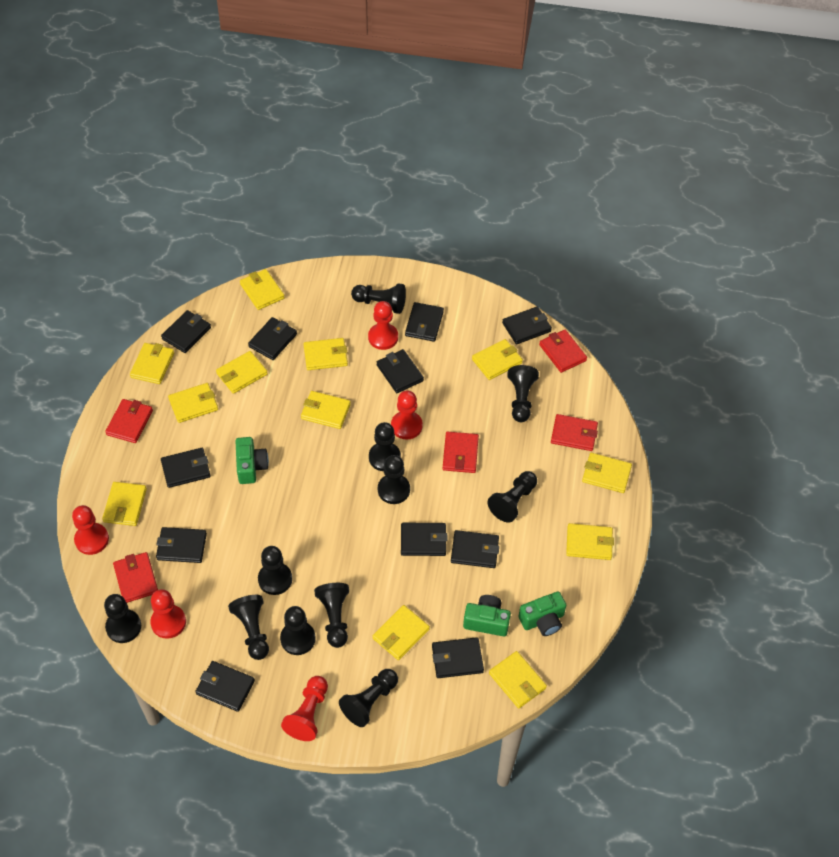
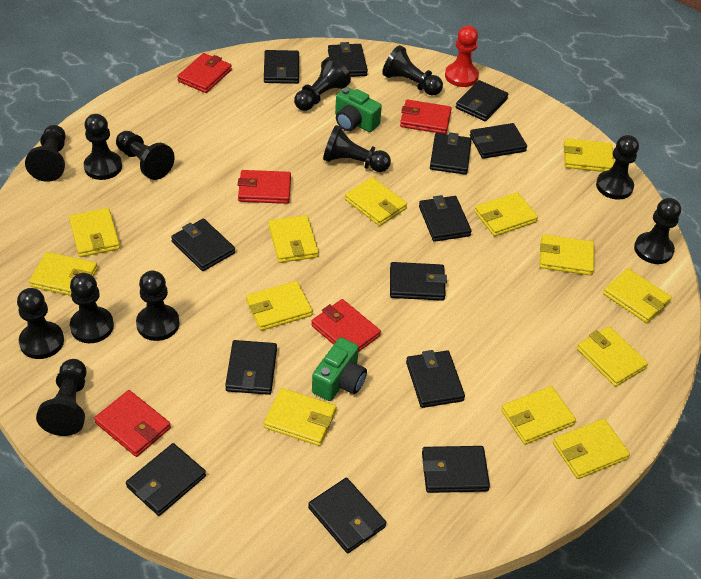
black pawn: [104,594,141,643] [228,595,269,660] [258,546,292,595] [280,606,316,655] [314,583,349,648] [339,669,398,727] [351,283,406,314] [369,422,401,471] [378,455,410,504] [488,471,537,523] [507,365,539,422] = 11 -> [17,288,64,359] [25,125,66,182] [36,359,87,436] [70,273,114,343] [84,114,122,180] [116,131,174,180] [136,271,180,341] [294,57,351,111] [323,125,391,172] [382,45,443,96] [596,135,639,200] [634,198,681,264] = 12
black wallet: [156,527,207,563] [161,310,211,353] [161,448,211,488] [195,661,255,712] [248,317,297,360] [377,349,424,393] [401,523,447,556] [405,302,444,342] [432,637,484,678] [451,530,499,568] [502,307,552,344] = 11 -> [126,443,206,516] [171,219,235,271] [225,340,277,395] [264,50,299,84] [308,478,386,553] [328,42,368,77] [390,262,447,301] [406,350,465,408] [419,195,472,242] [422,446,490,493] [430,132,472,175] [456,80,509,121] [470,123,527,159] = 13
green camera: [235,437,269,484] [463,595,511,636] [518,591,567,636] = 3 -> [312,337,367,401] [335,87,382,132] = 2
red pawn: [72,505,109,555] [150,589,186,639] [281,676,328,741] [368,301,398,350] [391,391,423,440] = 5 -> [445,26,479,87] = 1
yellow wallet: [102,482,147,526] [130,343,174,384] [168,383,218,423] [216,351,268,394] [240,269,285,310] [301,391,351,429] [304,338,348,370] [373,605,430,660] [472,339,523,380] [489,651,547,708] [566,523,614,560] [582,453,632,493] = 12 -> [29,252,98,296] [69,208,120,257] [246,281,312,331] [264,388,336,446] [268,215,319,263] [345,177,407,226] [475,192,538,236] [501,386,576,445] [540,234,594,275] [553,419,630,479] [563,138,614,172] [577,326,648,387] [603,268,672,323] = 13

